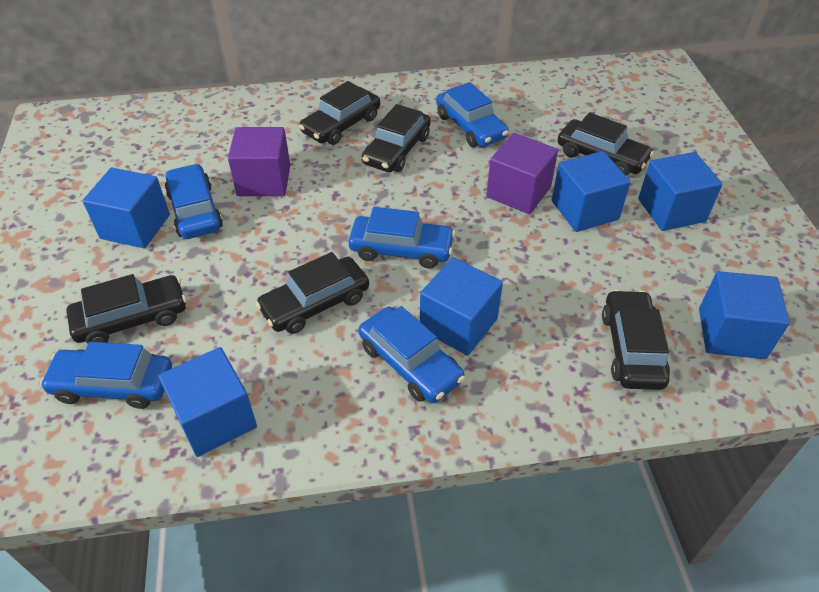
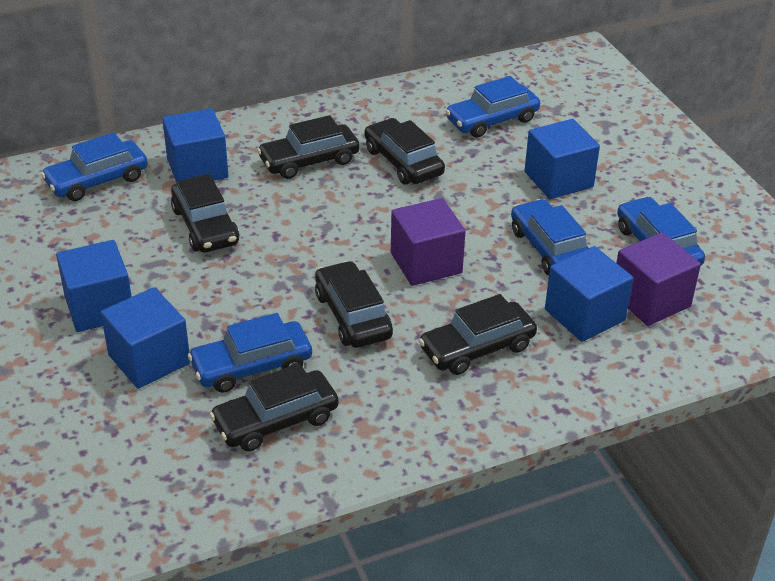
blue cube: [83,168,170,248] [159,347,257,457] [420,257,503,356] [552,151,631,232] [638,152,723,231] [699,271,790,359] = 6 -> [56,240,132,332] [101,287,191,389] [162,108,228,181] [524,119,600,199] [545,246,633,342] = 5

